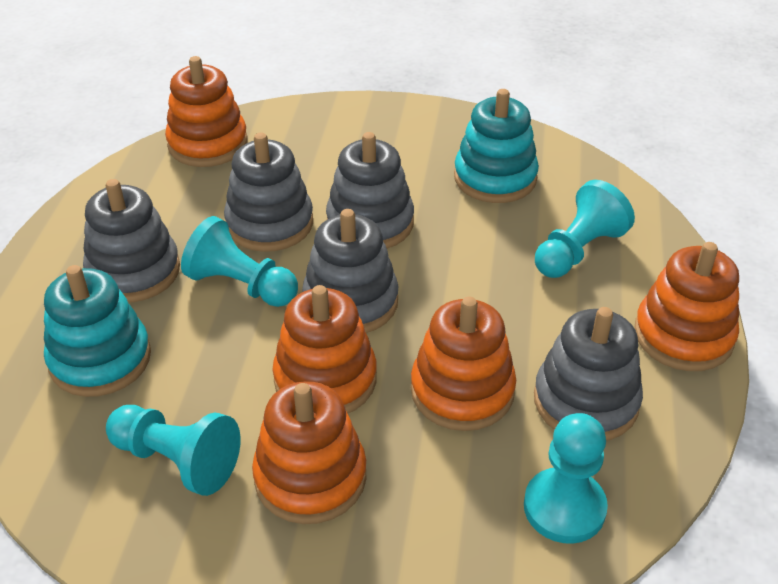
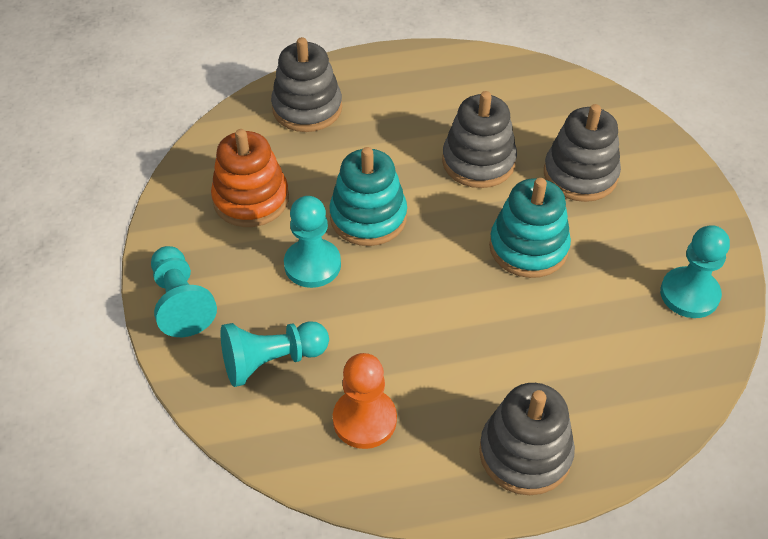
grey stacking toy: [83,179,180,302] [224,133,313,252] [302,209,398,333] [326,132,414,249] [534,307,643,441] = 5 -> [271,37,342,132] [442,91,517,188] [479,383,575,495] [544,104,621,202] = 4
orange pawn: none = 0 -> [333,353,397,449] = 1
orange stacking toy: [165,56,248,167] [252,381,367,524] [273,285,377,414] [411,297,516,431] [634,242,739,371] = 5 -> [211,129,289,227] = 1

